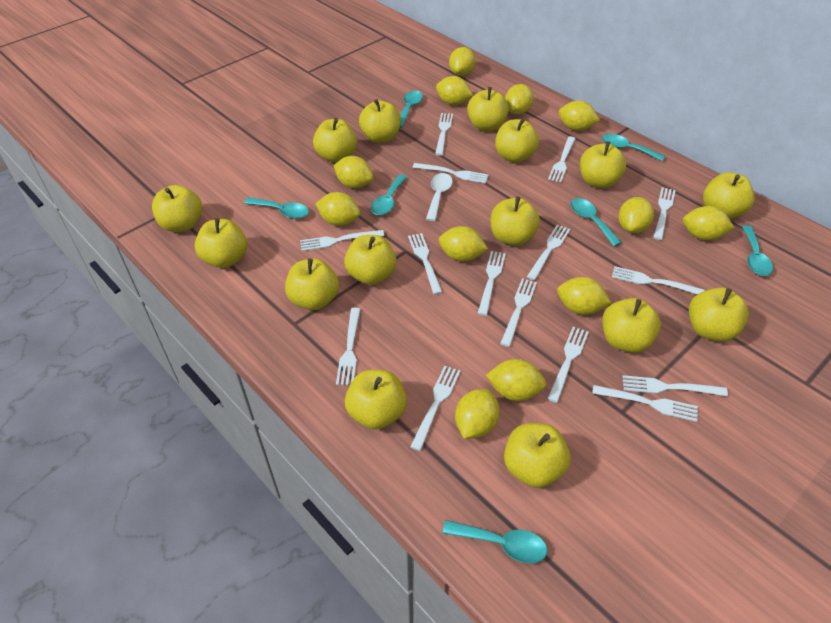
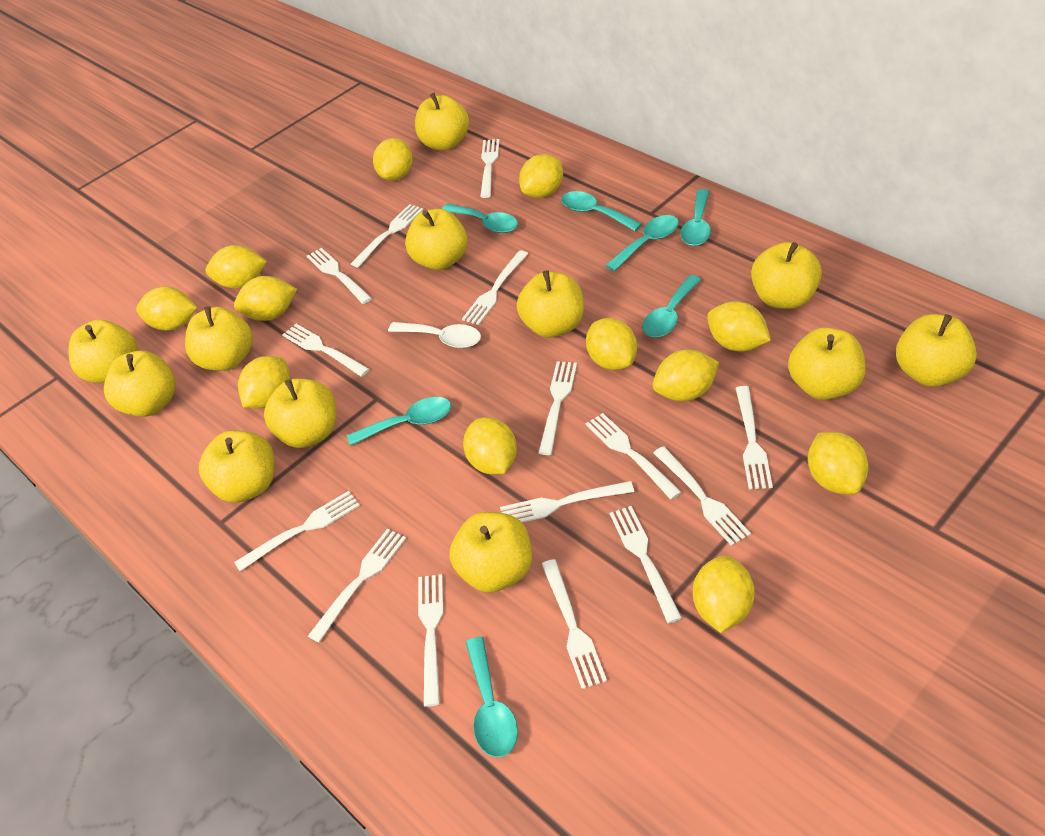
yellow apple: [152,185,202,232] [195,218,247,268] [285,258,339,310] [313,118,357,162] [344,235,396,285] [345,370,407,430] [359,99,401,143] [467,87,509,131] [491,196,540,246] [495,118,539,163] [504,423,571,488] [580,141,626,188] [602,298,661,353] [689,287,749,342] [703,172,755,219] = 15 -> [68,320,138,383] [104,351,176,417] [185,306,253,371] [199,431,275,503] [264,379,336,448] [405,209,468,270] [415,93,469,150] [449,512,532,593] [517,270,584,338] [751,242,822,309] [788,327,865,400] [896,314,977,387] = 12

